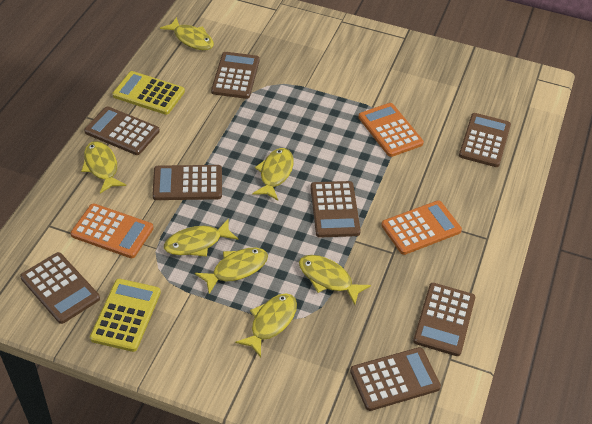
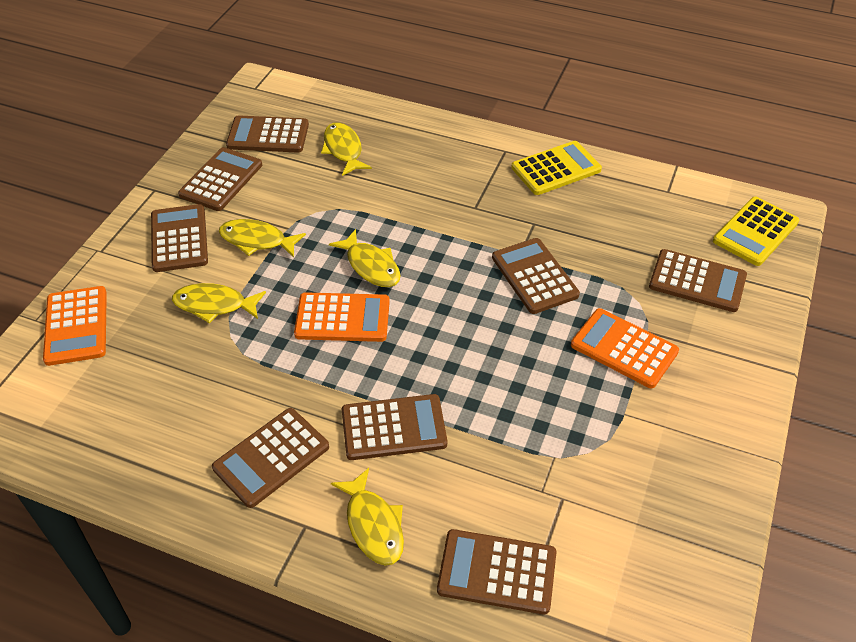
yellow fish: [81,141,126,193] [160,17,214,50] [164,218,238,257] [195,248,268,294] [235,293,297,357] [252,148,294,201] [299,255,371,305] = 7 -> [172,283,266,323] [219,219,306,258] [321,122,372,176] [329,229,401,287] [331,468,404,566] = 5

